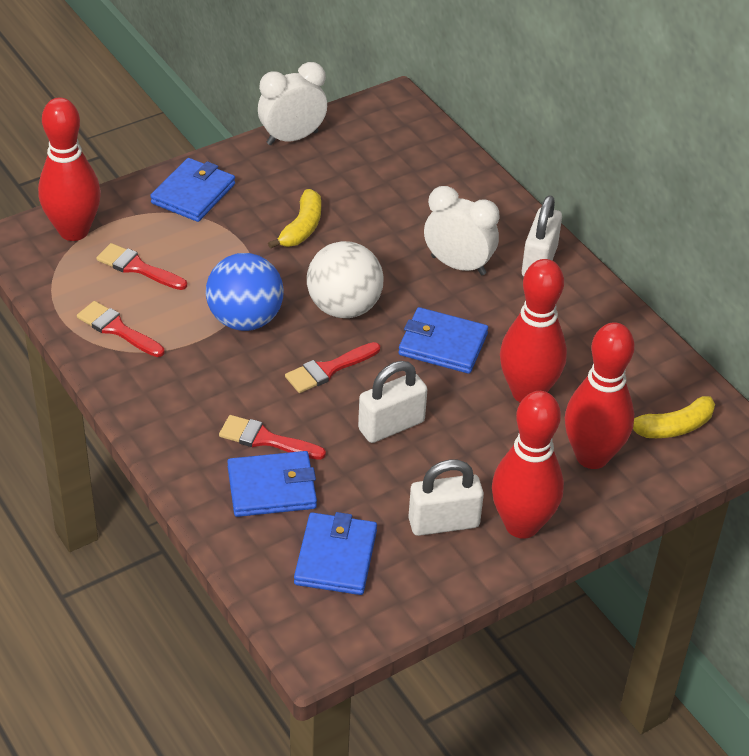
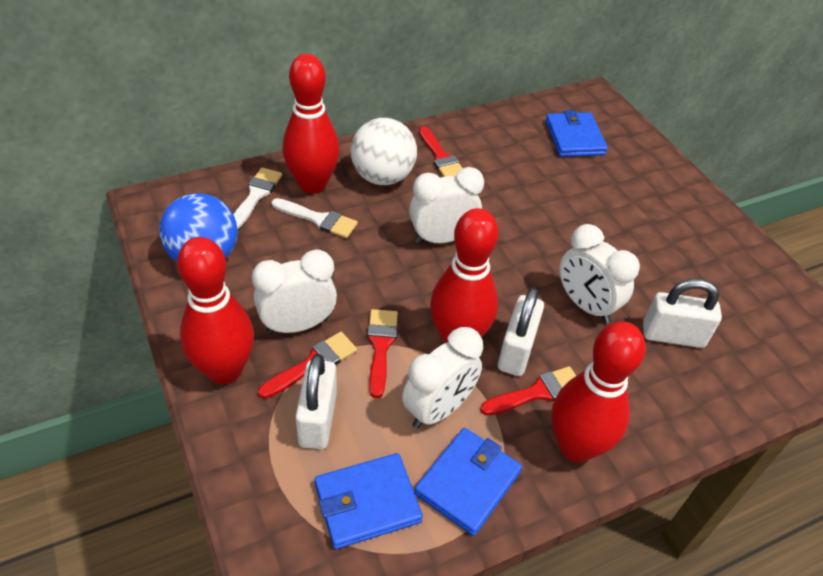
blue wallet: [150,158,235,222] [227,451,317,517] [294,512,377,595] [399,307,488,374] = 4 -> [315,453,423,549] [414,428,522,536] [545,110,608,157] = 3
white brush: none = 0 -> [233,167,282,229] [272,198,358,238] = 2
white clock: [258,62,327,145] [424,186,499,275] = 2 -> [252,249,337,334] [402,327,483,429] [409,167,484,244] [559,224,640,323] = 4
yellow banana: [268,189,321,249] [633,396,715,438] = 2 -> none = 0

